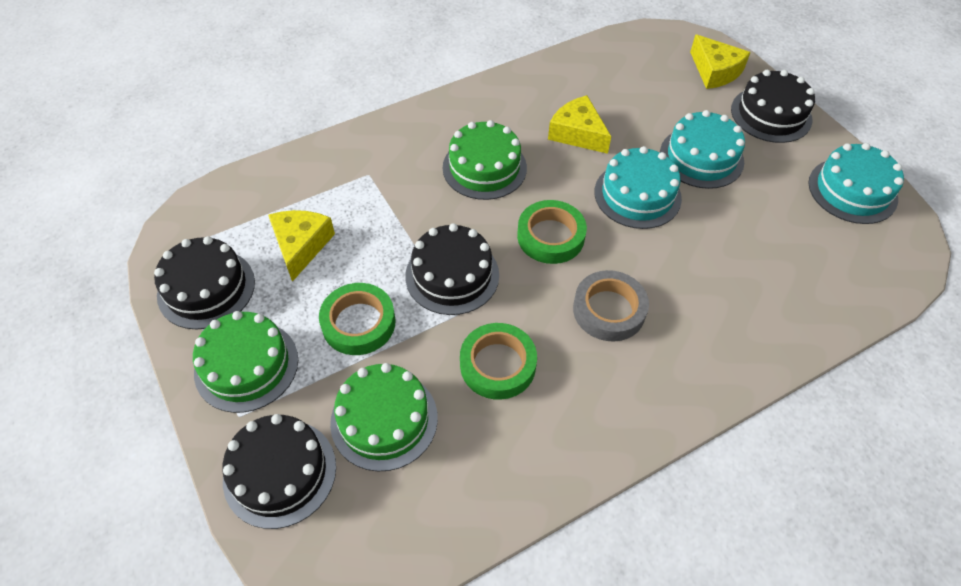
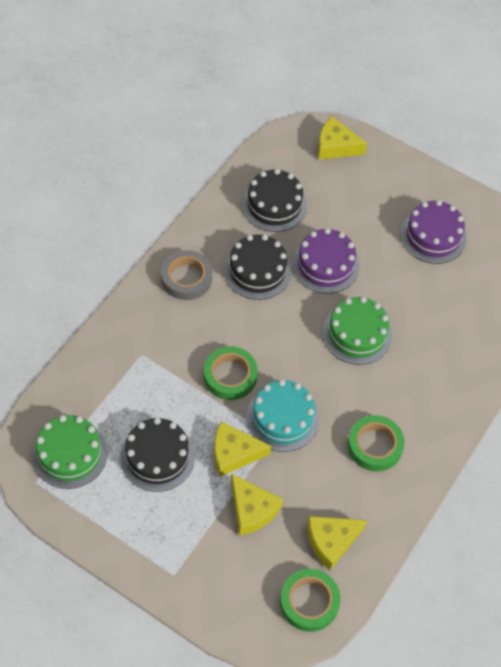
black cake: [154,236,255,329] [223,414,336,529] [405,223,499,315] [731,70,815,143] = 4 -> [120,418,195,492] [224,234,292,300] [242,169,307,232] = 3
green cake: [193,311,298,413] [330,363,438,471] [443,120,527,200] = 3 -> [32,415,108,489] [322,297,392,365] = 2
purple cake: none = 0 -> [292,228,359,294] [400,200,466,264] = 2
turquoise cake: [594,146,682,229] [660,110,745,189] [808,143,904,224] = 3 -> [246,380,319,452] = 1
yellow cheese: [268,210,335,282] [548,95,612,154] [690,34,751,89] = 3 -> [214,422,271,477] [231,474,283,536] [307,516,367,570] [318,117,367,160] = 4

